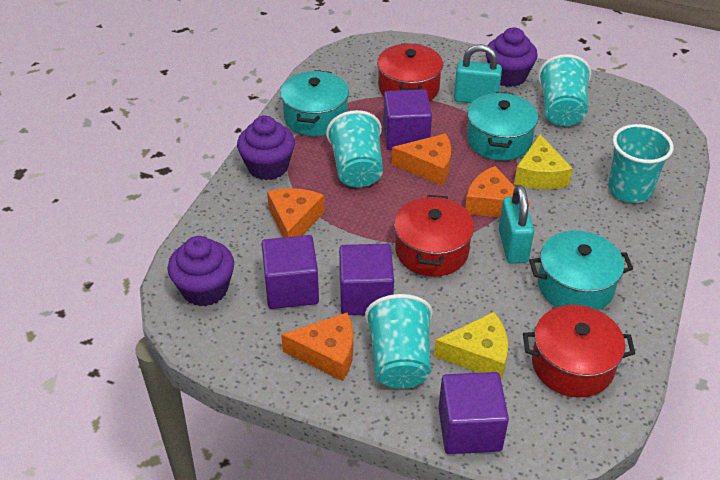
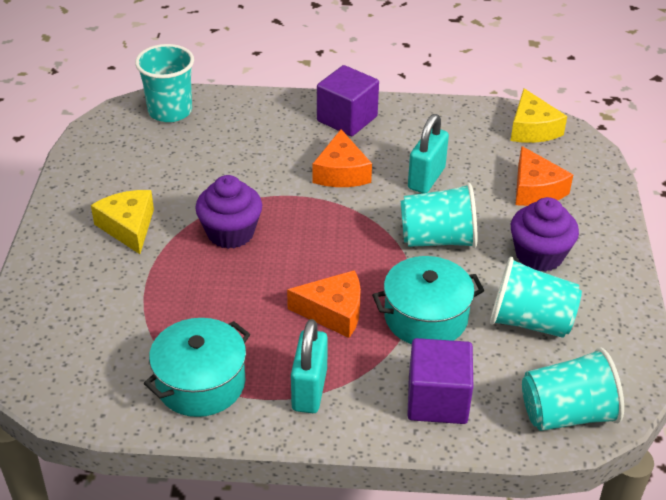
orange cheese: [267,188,325,237] [281,312,353,381] [392,133,451,186] [465,166,530,217] = 4 -> [287,270,361,338] [313,129,372,187] [515,146,573,206] = 3
purple cube: [262,235,319,309] [339,244,394,315] [383,89,432,150] [438,372,509,454] = 4 -> [317,65,379,136] [407,338,473,424] = 2
purple cupcake: [168,236,234,306] [237,116,295,180] [486,27,538,87] = 3 -> [195,175,262,249] [511,197,579,272] = 2
red pot: [377,44,443,101] [394,195,474,277] [523,305,635,398] = 3 -> none = 0
turquoise pot: [280,70,349,136] [467,92,538,161] [529,231,633,311] = 3 -> [144,318,250,417] [372,256,485,344] = 2

